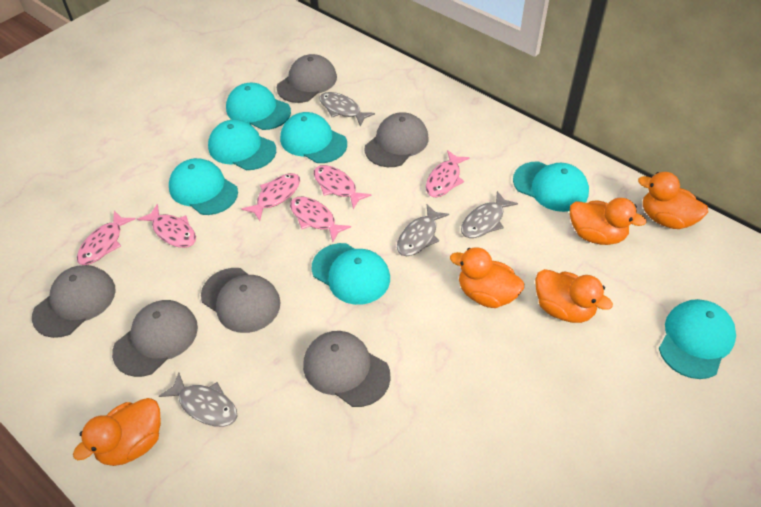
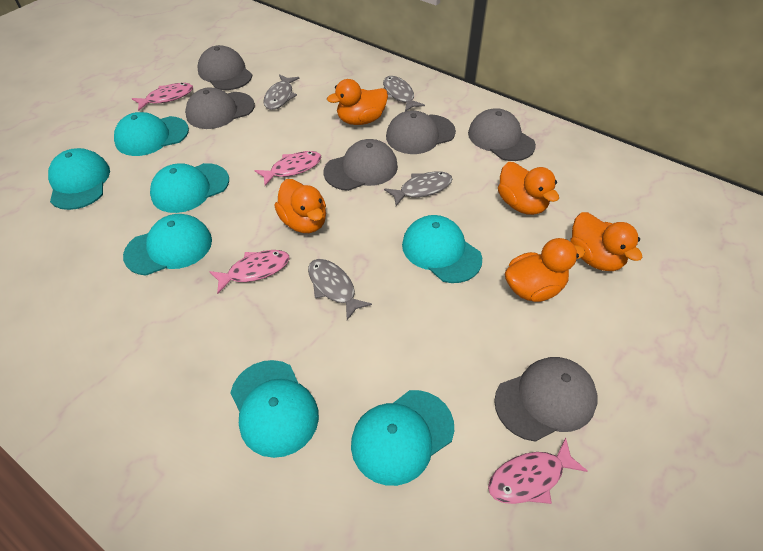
pink fish: [77,211,136,265] [137,204,196,248] [241,173,300,221] [290,197,351,242] [314,165,372,209] [426,150,470,198] = 6 -> [132,83,193,111] [209,250,289,294] [254,151,322,186] [488,438,587,504] = 4

